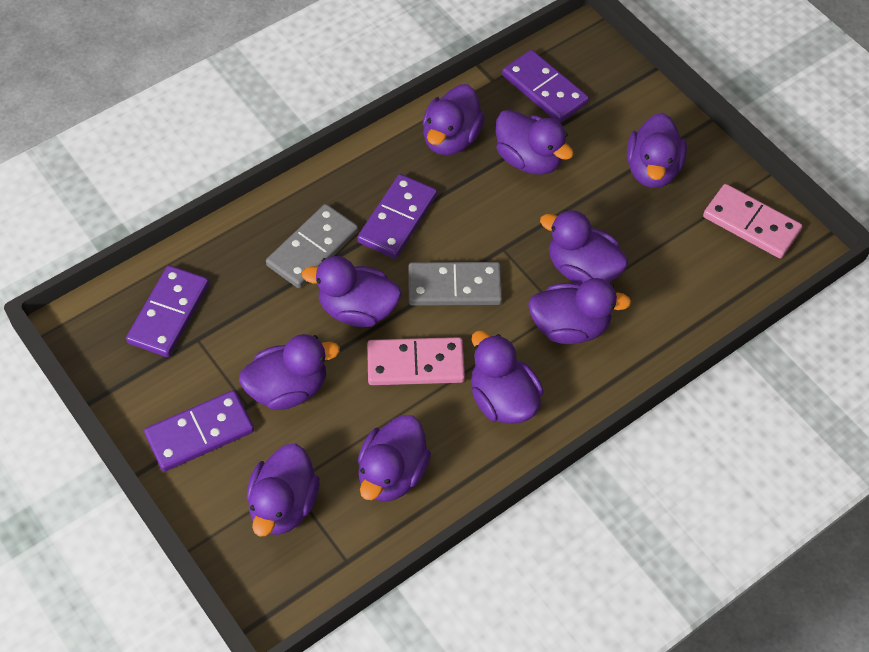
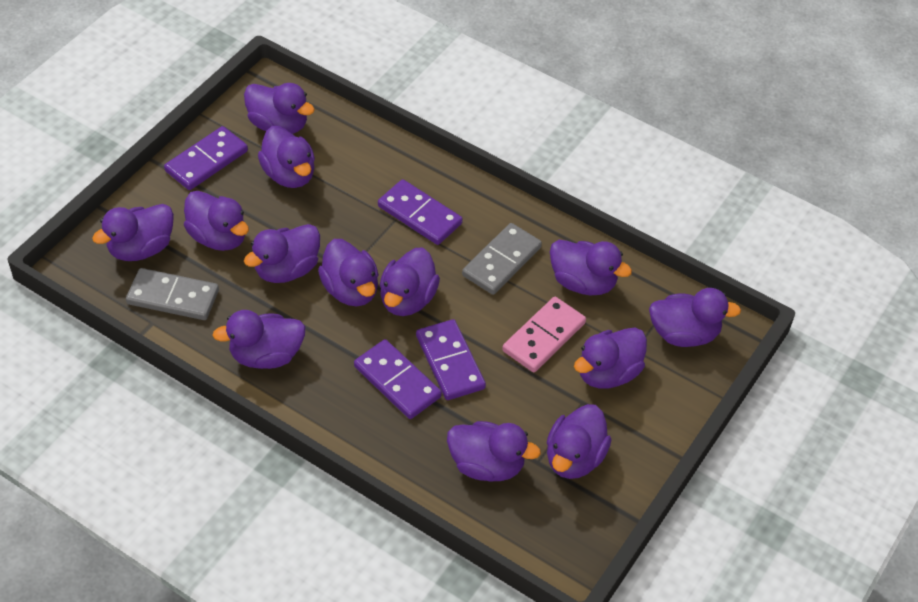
pink domino: [367,337,465,385] [703,184,802,259] = 2 -> [502,297,586,372] = 1
purple duck: [239,334,340,410] [247,443,320,537] [302,256,401,327] [358,415,431,502] [423,84,485,155] [471,330,543,424] [496,109,574,175] [528,278,631,344] [540,210,628,285] [627,113,687,188] = 10 -> [92,204,174,261] [184,191,249,251] [212,310,306,369] [244,83,315,134] [244,224,320,283] [258,126,315,188] [318,239,379,306] [380,247,440,316] [447,421,541,481] [547,404,612,479] [550,240,632,295] [574,328,647,389] [649,288,741,347] = 13

